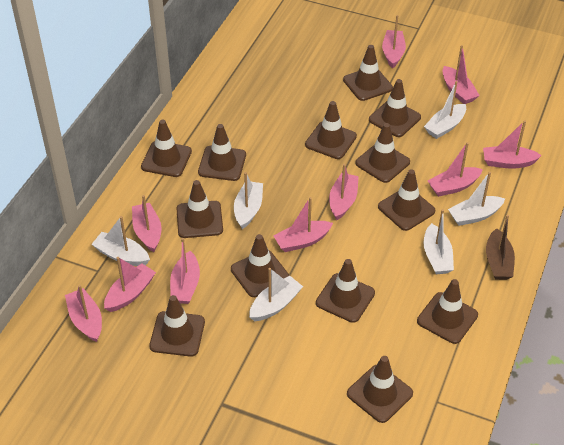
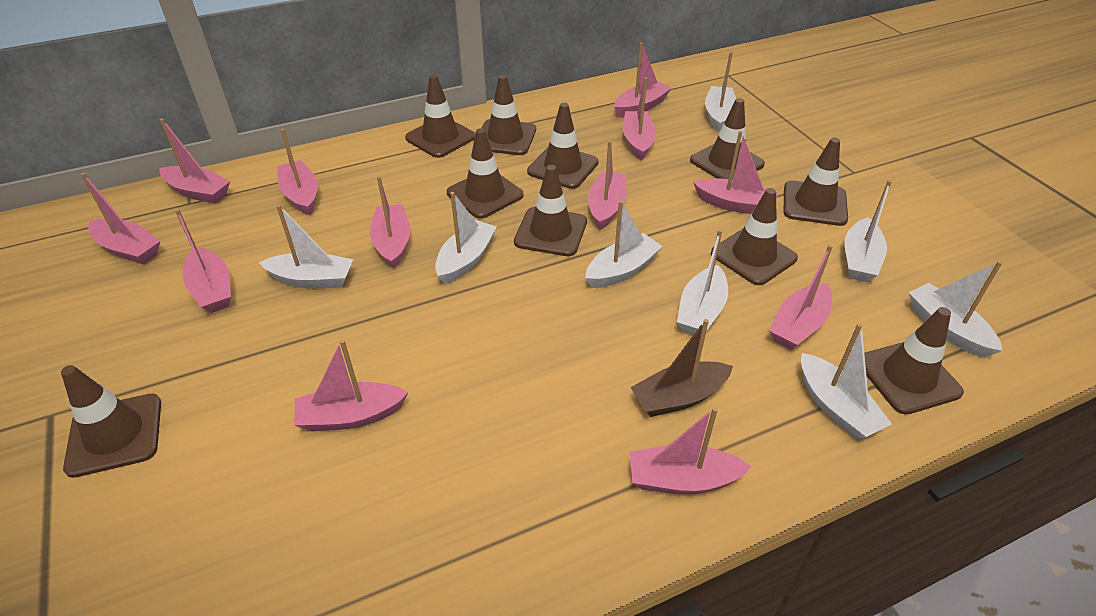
brown traffic cone: [141,120,192,177] [149,295,205,357] [176,180,223,238] [198,124,246,181] [231,234,290,297] [305,101,357,159] [316,259,375,323] [343,45,393,101] [347,356,413,423] [355,123,410,183] [369,79,421,137] [378,169,435,231] [417,279,478,344] = 13 -> [61,365,161,478] [405,75,475,158] [447,128,524,218] [482,75,536,155] [514,165,587,256] [527,103,599,189] [690,98,765,180] [711,188,798,285] [784,138,848,226] [864,307,964,415] = 10
pink boat: [65,285,102,342] [104,257,156,312] [132,195,162,252] [170,238,200,304] [273,197,333,252] [329,164,359,220] [382,15,406,69] [428,142,483,197] [443,45,480,104] [483,120,542,169] = 10 -> [81,173,160,264] [159,118,230,204] [175,209,231,313] [277,129,318,215] [294,339,408,432] [370,176,410,269] [588,141,627,230] [614,43,672,118] [623,77,656,160] [630,407,751,494] [693,131,778,214] [769,245,833,350] = 12
white boat: [92,216,150,266] [234,172,263,229] [249,268,303,321] [423,209,454,274] [424,81,466,139] [448,172,505,226] = 6 -> [259,204,353,288] [435,192,497,284] [585,200,663,288] [677,229,728,335] [705,52,736,132] [801,323,892,439] [845,180,892,282] [909,261,1003,358] = 8

